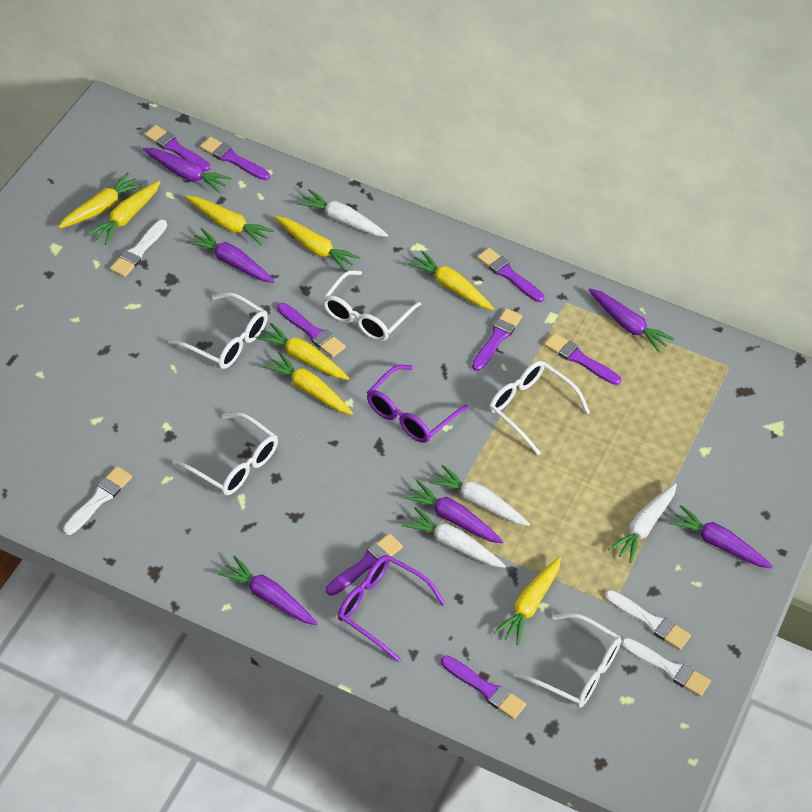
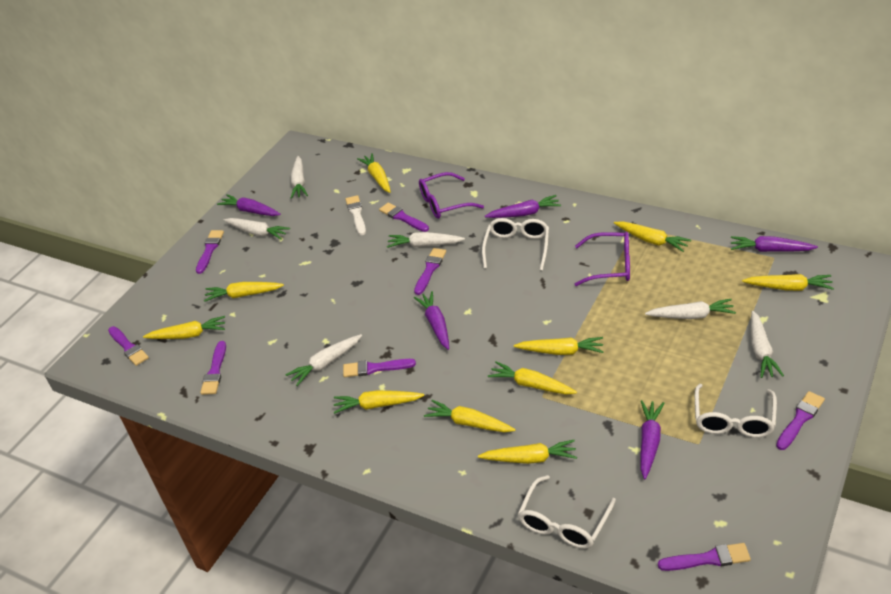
purple carrot: [143,148,231,193] [187,228,274,283] [218,556,318,625] [403,480,504,544] [589,288,674,353] [669,505,773,568] = 6 -> [217,194,281,216] [414,291,449,350] [485,195,561,218] [640,400,664,479] [731,236,818,252] = 5
white brush: [63,466,132,535] [110,220,167,277] [605,590,691,650] [621,638,711,697] = 4 -> [346,195,366,235] = 1
white carrot: [297,189,388,237] [402,507,506,568] [429,464,530,526] [608,483,677,563] = 4 -> [224,218,290,240] [285,334,362,386] [290,156,308,199] [387,232,465,248] [645,299,736,319] [751,311,784,378] = 6
white glasses: [168,292,268,369] [172,412,278,495] [322,270,421,341] [489,361,590,455] [513,613,622,708] = 5 -> [482,218,549,270] [518,475,616,549] [695,384,777,438] = 3
yellow carrot: [58,173,143,229] [87,181,160,245] [186,196,274,246] [256,323,349,380] [263,352,353,415] [275,216,360,272] [408,251,494,310] [494,557,561,645] = 8 -> [143,316,225,339] [204,282,284,302] [334,390,424,414] [357,153,391,193] [424,400,516,432] [478,440,577,464] [488,361,577,395] [514,337,604,355] [614,221,691,252] [742,274,834,291] = 10

